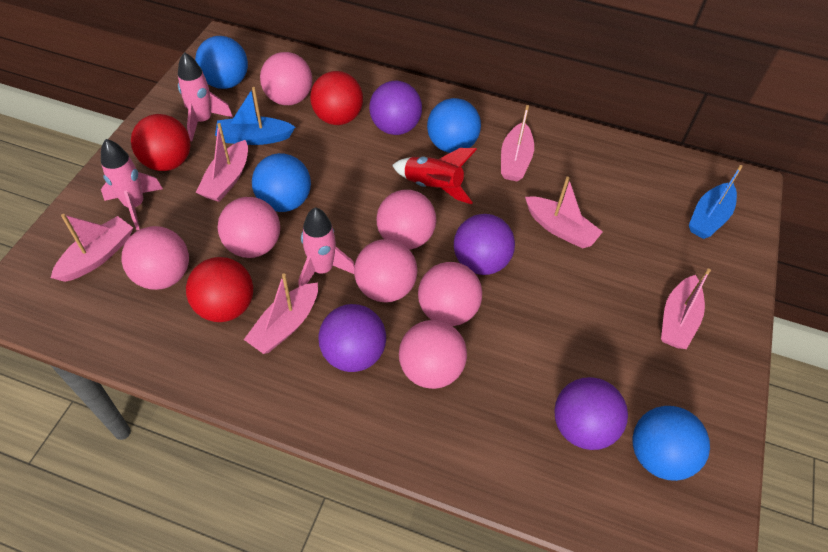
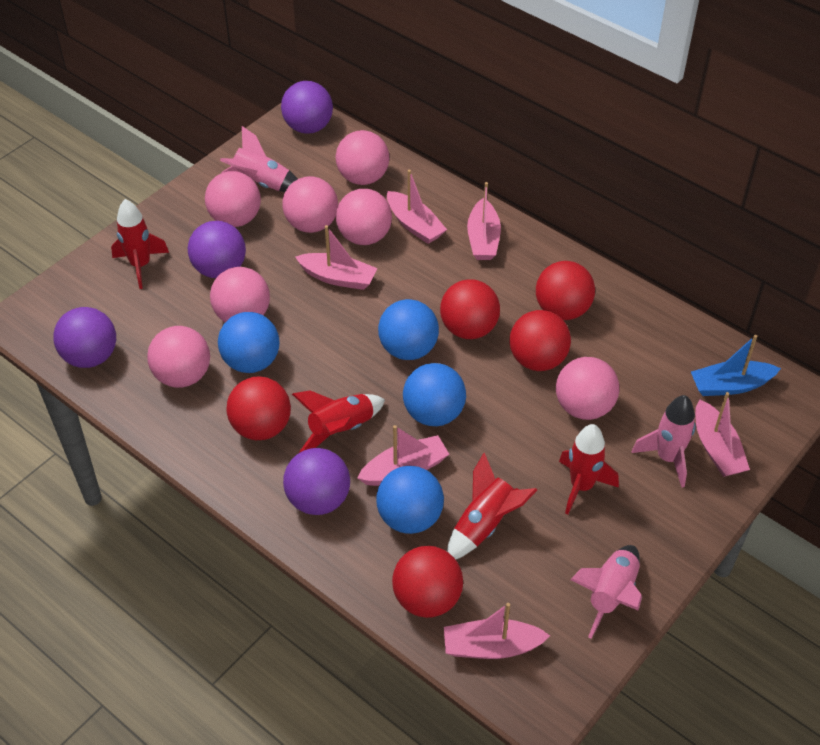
blue boat: [215,87,295,145] [689,165,743,239] = 2 -> [691,335,781,396] = 1
red ball: [131,114,191,171] [186,257,253,322] [310,71,363,125] = 3 -> [226,377,291,440] [392,546,463,618] [440,279,500,339] [510,310,571,371] [536,261,595,320] = 5
red rocket: [392,148,477,204] = 1 -> [111,199,169,289] [292,390,385,453] [447,453,537,559] [559,424,619,515] = 4

